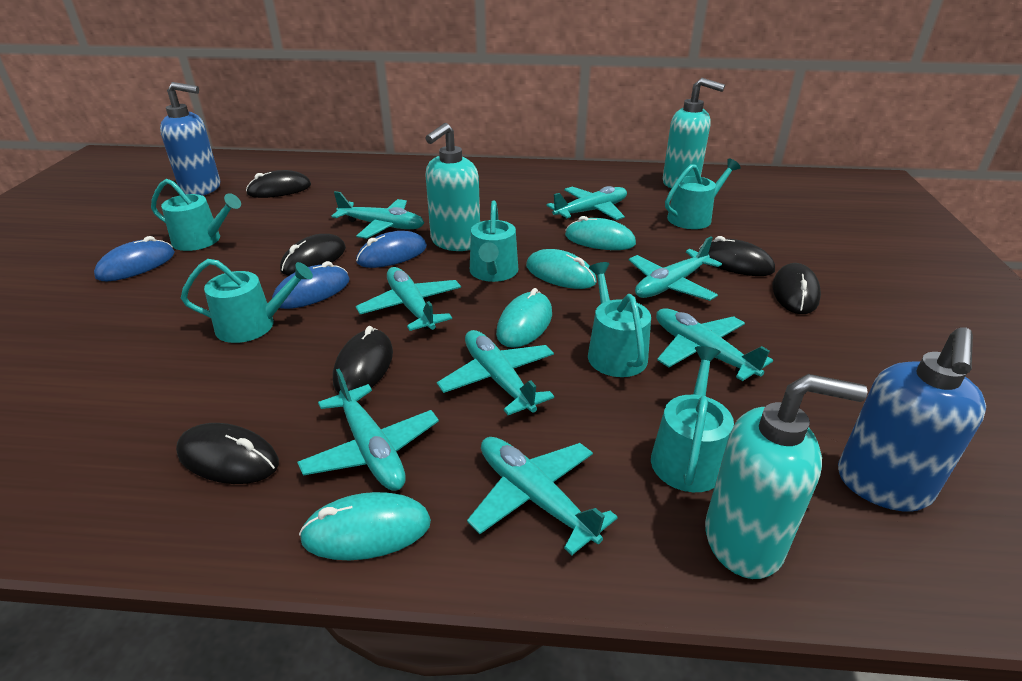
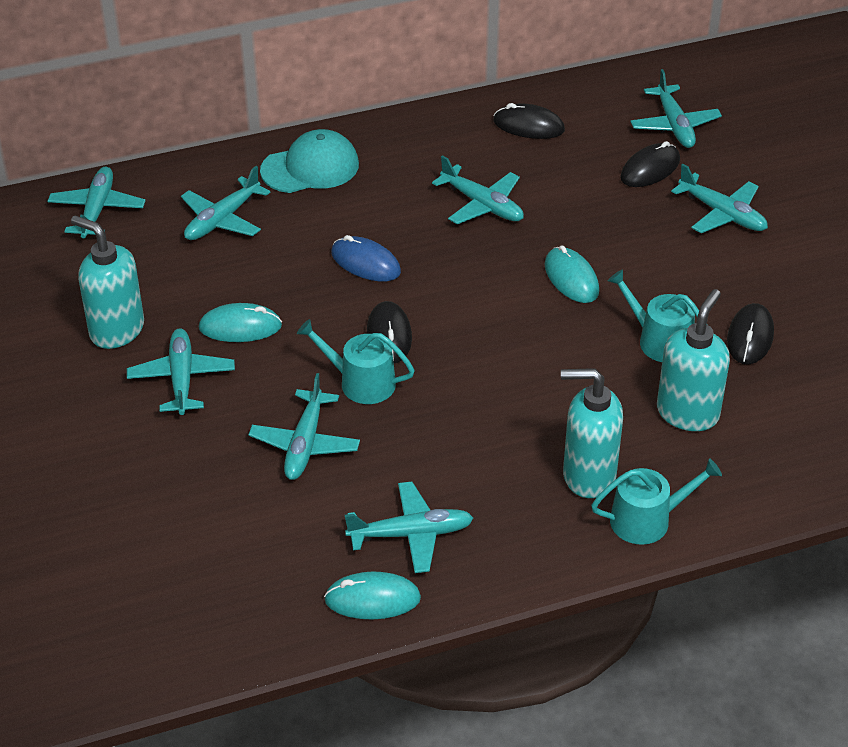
black mouse: [176,423,279,484] [246,170,311,198] [280,234,346,276] [333,326,393,393] [699,236,775,276] [772,263,821,314] = 6 -> [367,301,412,363] [493,103,565,139] [620,141,680,187] [727,303,774,364] = 4
blue mouse: [94,236,175,281] [272,261,350,309] [356,231,427,268] = 3 -> [331,235,401,281] = 1
blue soap dispenser: [160,82,220,196] [838,328,986,512] = 2 -> none = 0
turquoise cap: none = 0 -> [260,129,359,193] = 1
turquoise mouse: [299,492,431,560] [496,288,552,348] [526,249,597,289] [565,216,636,250] = 4 -> [199,303,282,342] [324,572,421,619] [545,245,599,303] = 3
turquoise watering can: [151,179,241,251] [181,259,313,343] [470,200,518,282] [588,262,651,377] [651,346,734,492] [665,159,741,229] = 6 -> [297,319,415,404] [591,458,722,545] [607,269,699,362] = 3

